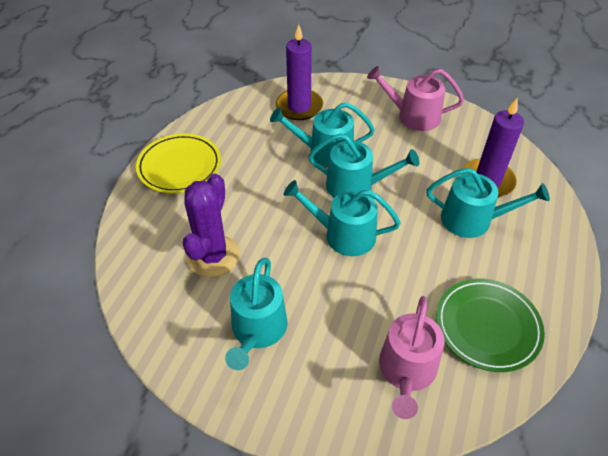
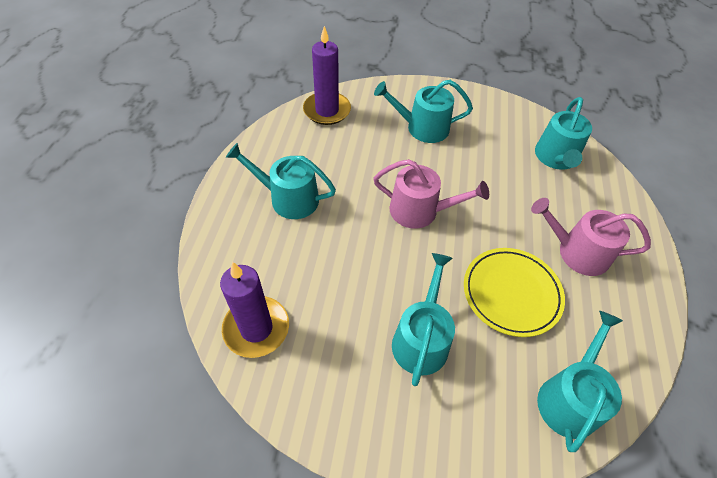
green plate: [436,278,545,372] = 1 -> none = 0
purple cactus: [183,174,239,277] = 1 -> none = 0

